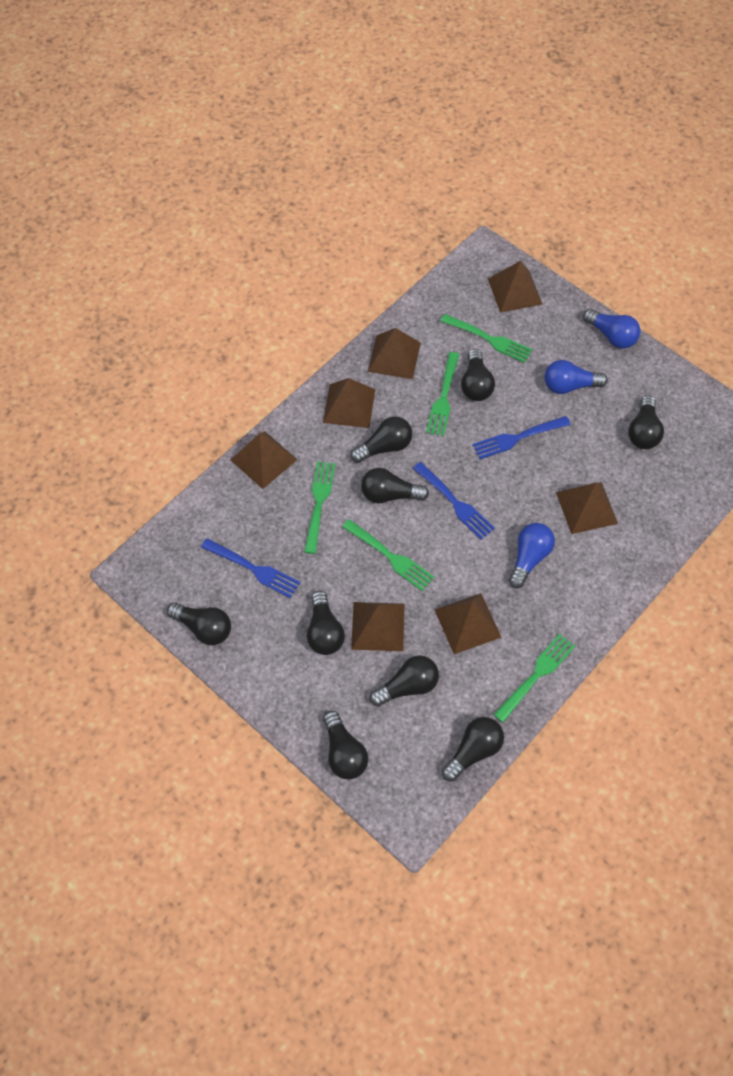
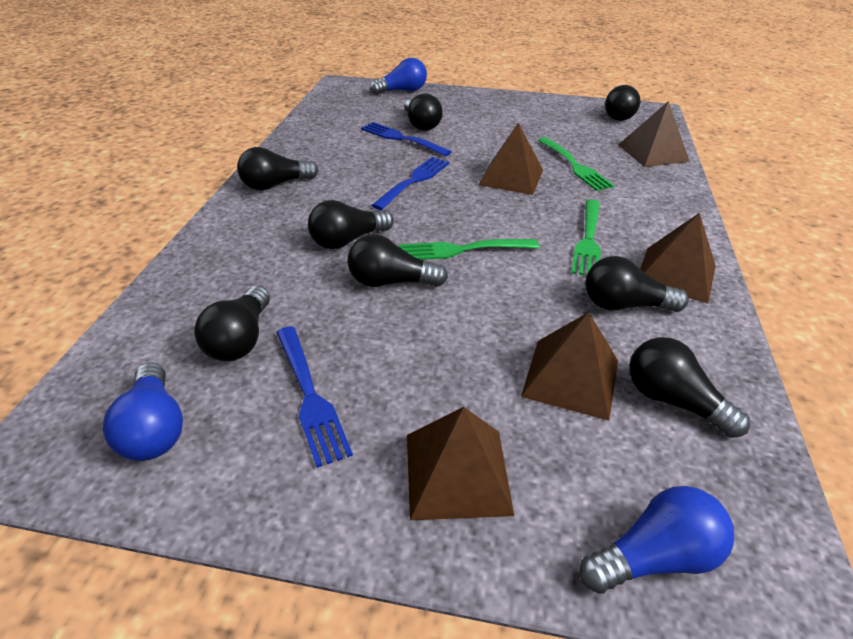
black light bulb: [167,602,231,645] [307,591,345,655] [323,711,368,780] [350,416,412,463] [361,468,429,503] [369,655,439,707] [442,717,504,782] [461,349,495,401] [628,395,664,449] = 9 -> [194,286,270,361] [237,147,319,191] [308,200,394,249] [347,234,448,287] [404,93,443,131] [586,256,689,312] [605,85,640,121] [629,337,750,438] = 8
brown pyramid: [231,431,298,489] [323,378,375,428] [351,602,404,651] [368,328,421,379] [435,593,502,654] [488,261,542,313] [556,482,618,534] = 7 -> [407,407,514,520] [478,123,543,195] [521,312,618,421] [619,101,690,167] [640,213,716,303] = 5
green fork: [304,461,335,554] [342,519,434,591] [426,352,459,436] [440,314,532,363] [493,634,575,722] = 5 -> [399,239,539,260] [538,137,615,191] [572,199,601,276] = 3

